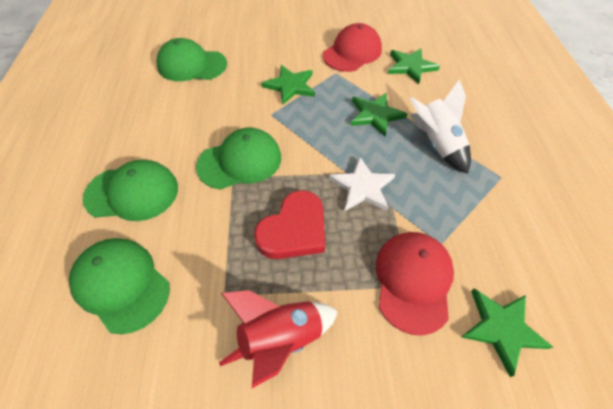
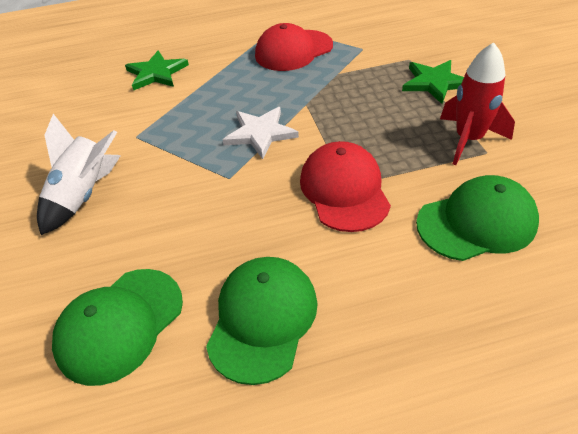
green cap: [69,238,170,334] [83,160,178,221] [156,38,227,81] [196,128,281,189] = 4 -> [52,269,183,386] [206,257,318,385] [416,175,539,261] = 3
green star: [262,65,315,105] [350,93,407,137] [388,48,440,84] [461,289,553,377] = 4 -> [125,51,189,90] [402,60,464,104] = 2
red heart: [254,190,325,259] = 1 -> none = 0

